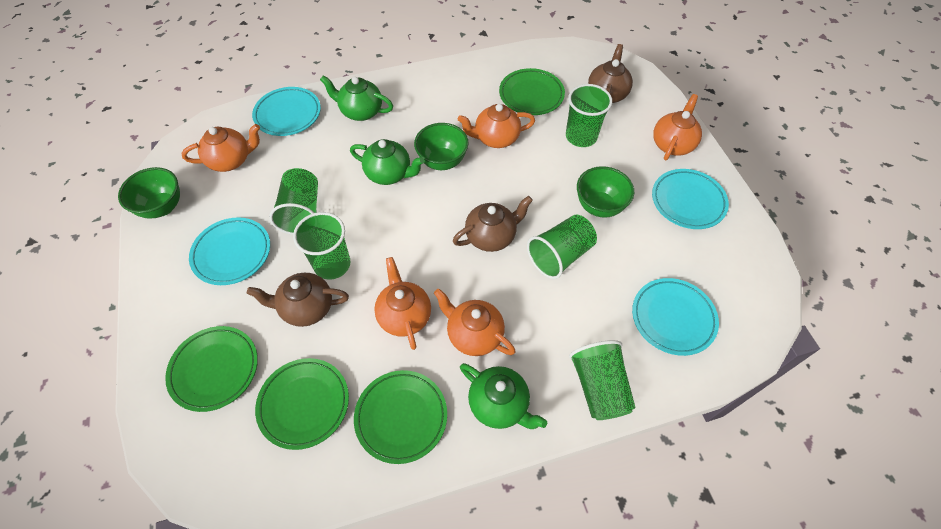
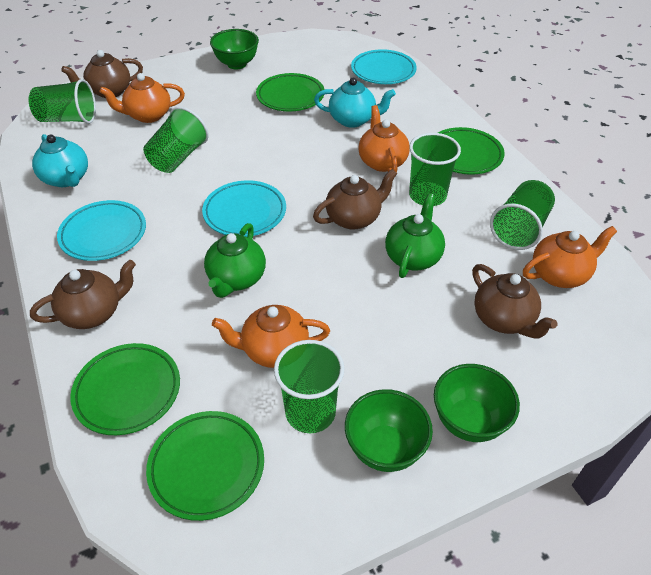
brown teapot: [247,273,349,327] [453,196,533,252] [588,44,633,103] = 3 -> [30,260,136,329] [61,50,143,98] [313,169,397,230] [472,264,557,339] = 4
green teapot: [320,75,393,121] [350,139,424,185] [460,363,547,429] = 3 -> [204,223,266,298] [385,193,445,278] = 2
orange teapot: [182,124,260,172] [374,257,431,350] [434,288,515,356] [458,104,535,148] [653,94,702,160] = 5 -> [99,73,185,123] [212,305,330,368] [358,105,410,173] [523,226,617,288] = 4
turquoise plate: [189,217,270,285] [252,87,321,136] [632,278,719,356] [652,169,729,229] = 4 -> [57,200,146,261] [202,180,286,237] [351,49,417,84] = 3
turquoise teapot: none = 0 -> [32,134,88,187] [314,78,396,128] = 2

